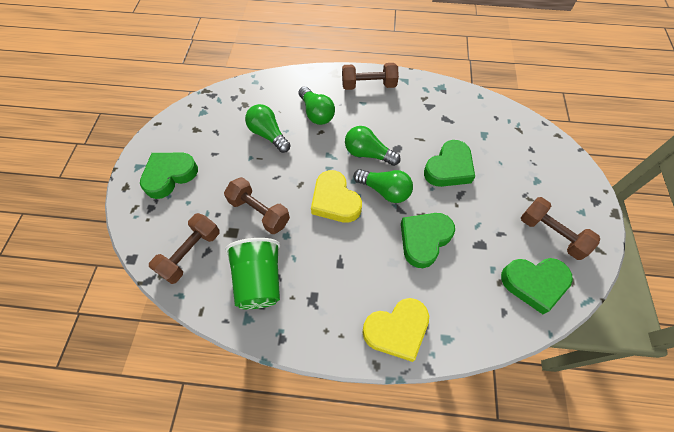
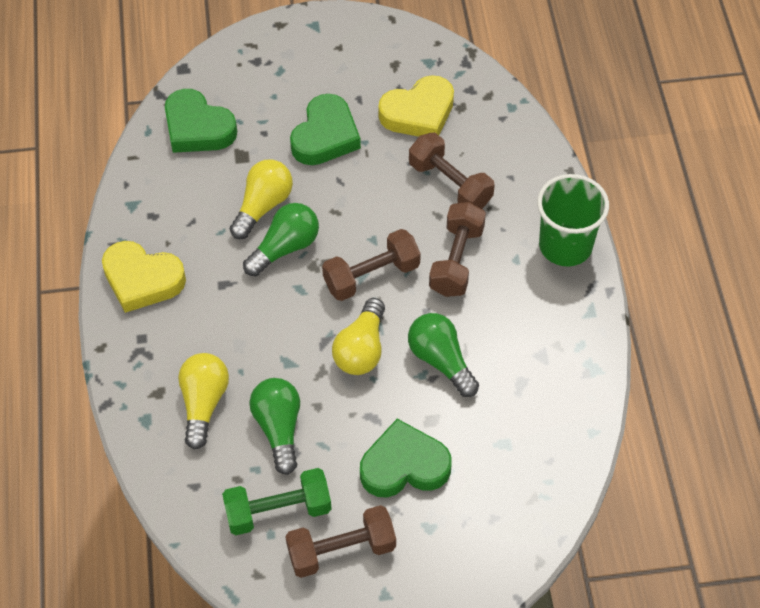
green dumbbell: none = 0 -> [222,468,332,535] = 1
green heart: [140,153,198,199] [401,213,455,268] [424,140,475,187] [501,258,573,314] = 4 -> [165,89,237,153] [290,94,361,165] [360,419,451,497] = 3
green light bulb: [245,104,291,153] [299,86,335,125] [345,126,401,166] [354,169,413,203] = 4 -> [243,203,319,276] [249,378,300,475] [408,313,479,397] = 3
yellow light bulb: none = 0 -> [178,353,229,450] [230,159,293,239] [332,298,385,375] = 3

